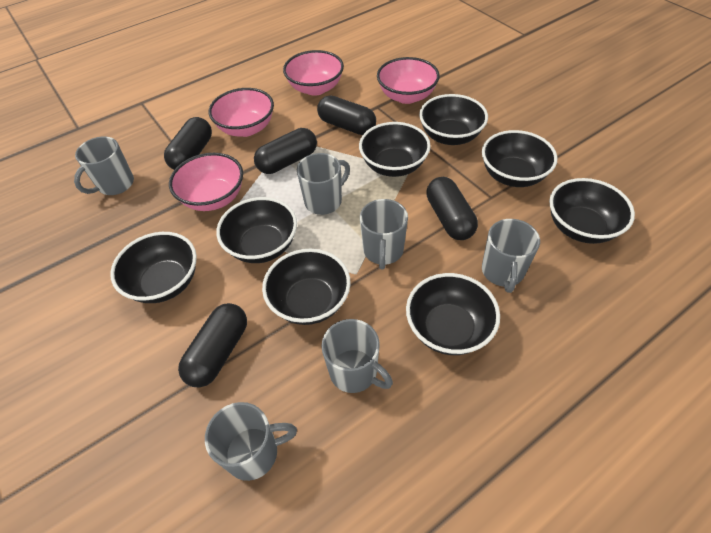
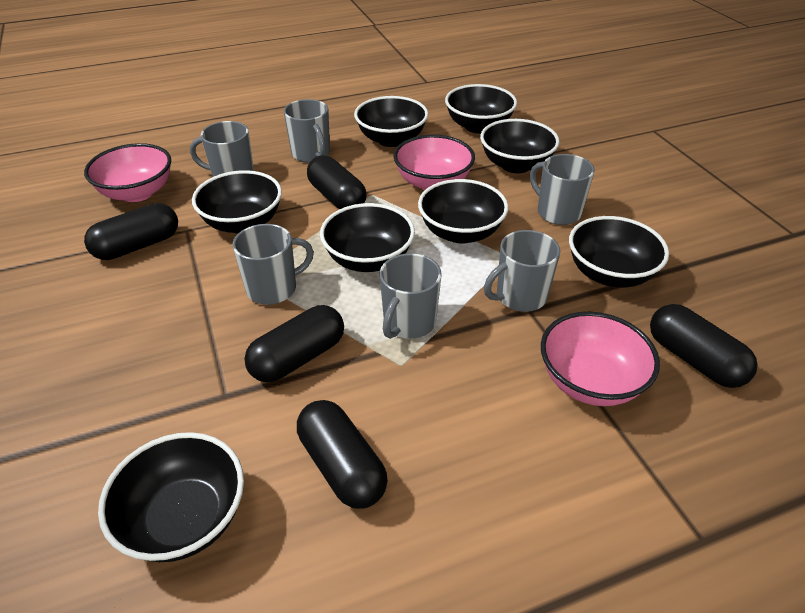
pink bowl: [169,153,243,211] [209,88,274,137] [283,50,344,96] [377,57,440,104] = 4 -> [84,143,171,202] [394,135,475,190] [541,312,660,406] = 3

